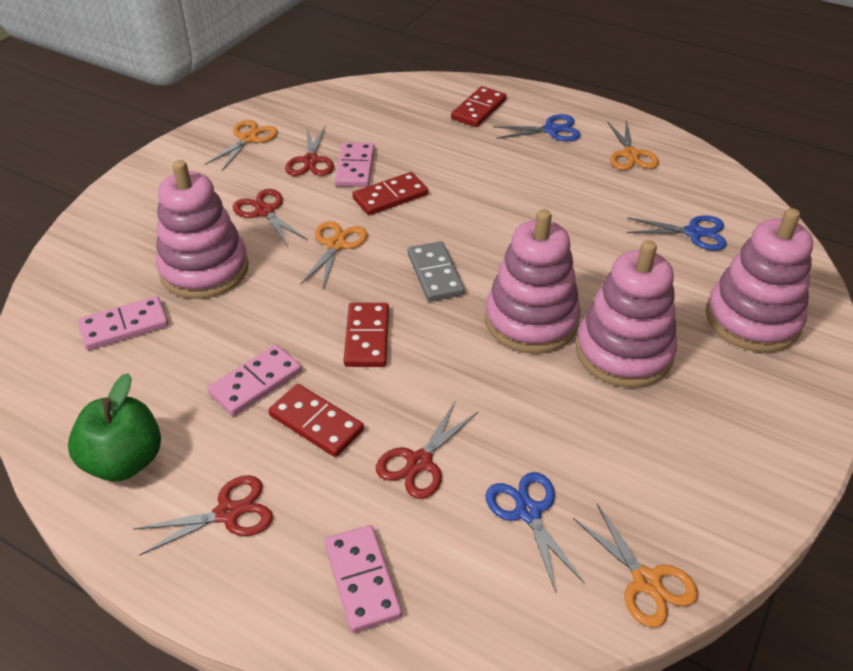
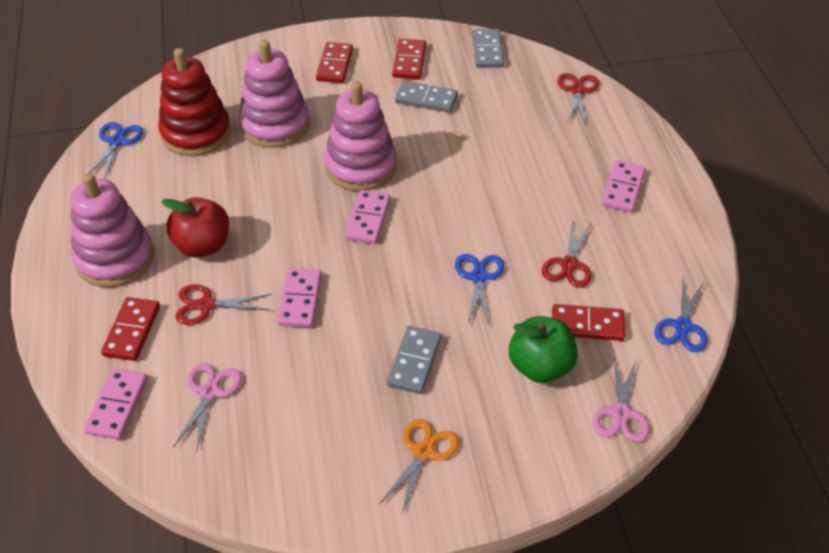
grey domino: [408,241,465,302] = 1 -> [387,326,441,394] [395,81,458,113] [472,29,504,68] = 3
orange scissors: [205,120,278,171] [300,221,368,288] [573,504,698,628] [607,120,659,170] = 4 -> [379,419,459,513] = 1
pink scissors: none = 0 -> [173,363,242,453] [593,356,649,442] = 2
pink stacking toy: [156,160,249,299] [485,209,581,354] [576,240,677,388] [706,208,813,353] = 4 -> [70,173,154,287] [239,40,310,148] [324,81,397,191] = 3
red apple: none = 0 -> [161,197,229,258] = 1
red scissors: [134,475,273,556] [233,189,308,247] [285,125,334,176] [376,402,478,499] = 4 -> [175,284,272,325] [542,221,592,288] [557,73,599,124] = 3
red stacking toy: none = 0 -> [158,48,231,156] = 1

